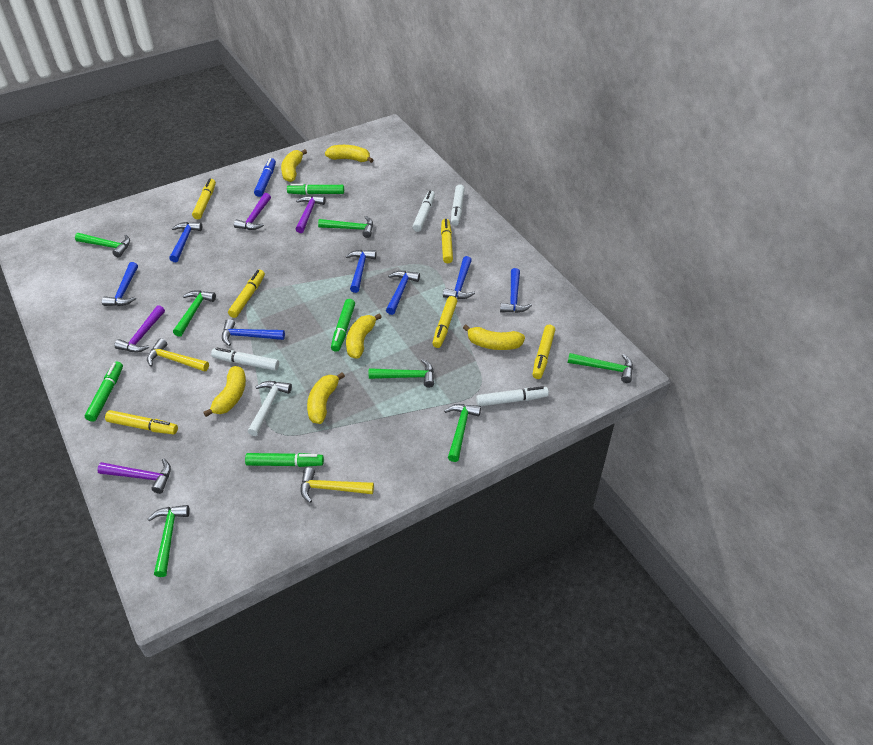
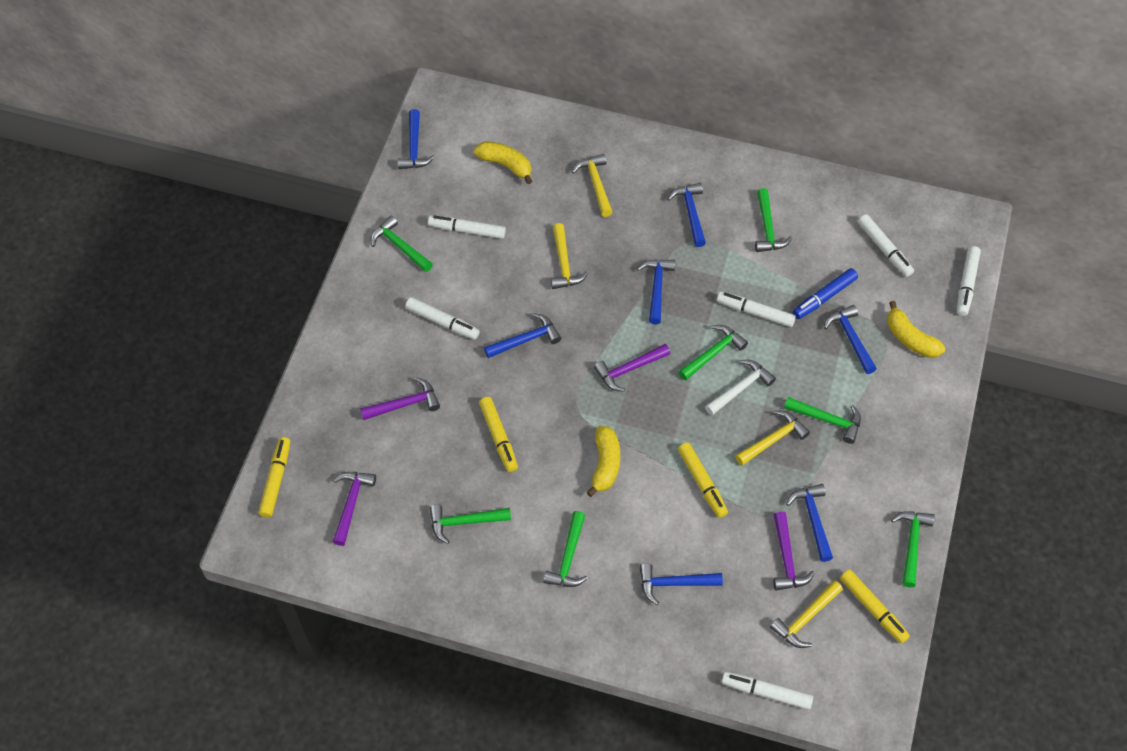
green marker: [85,361,123,422] [245,453,324,467] [287,184,344,195] [331,299,355,352] = 4 -> none = 0
white marker: [211,348,279,371] [413,191,435,232] [451,184,465,226] [476,386,549,406] = 4 -> [405,297,480,340] [428,215,506,239] [717,292,796,327] [722,672,813,710] [858,214,914,277] [957,246,981,316] = 6
yellow banana: [203,366,246,417] [281,149,307,182] [307,372,345,424] [325,145,373,163] [346,313,382,359] [463,325,525,350] = 6 -> [474,141,532,184] [587,426,620,497] [887,301,945,358] = 3
yellow hammer: [147,338,209,372] [301,467,374,503] = 2 -> [551,223,588,289] [572,154,613,217] [735,411,810,466] [770,580,843,648] = 4
yellow marker: [105,410,178,434] [192,179,216,220] [228,270,265,318] [432,296,457,348] [441,219,453,263] [533,325,555,379] = 6 -> [259,437,290,518] [479,397,518,472] [678,442,728,518] [840,569,910,643] = 4

